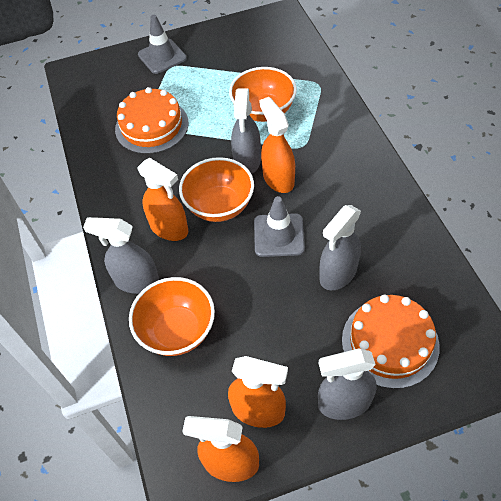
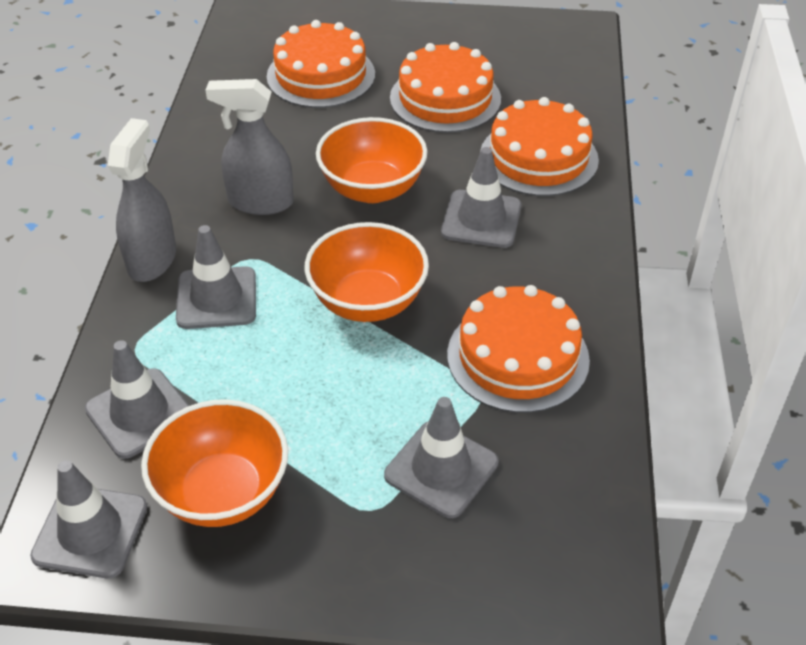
grey spray bottle: [83,217,159,294] [231,88,261,174] [318,348,377,420] [319,205,361,290] = 4 -> [108,118,176,282] [206,79,294,215] = 2
grey traffic cone: [138,15,187,74] [254,196,305,257] = 2 -> [30,460,148,578] [85,340,189,459] [176,225,256,329] [384,397,498,518] [441,147,521,248] = 5
orange cake: [115,87,189,154] [342,295,440,389] = 2 -> [267,20,375,108] [390,42,501,133] [447,285,590,413] [480,97,599,196] = 4
orange spray bottle: [137,158,188,241] [182,416,259,482] [228,356,288,428] [259,97,295,193] = 4 -> none = 0

